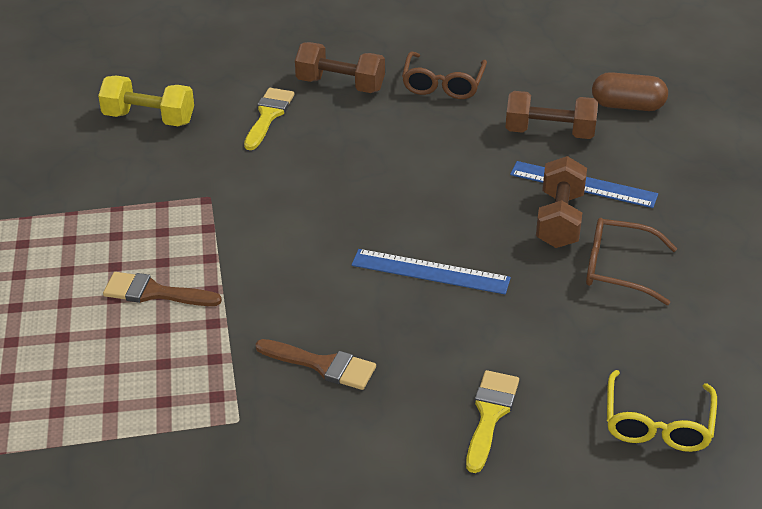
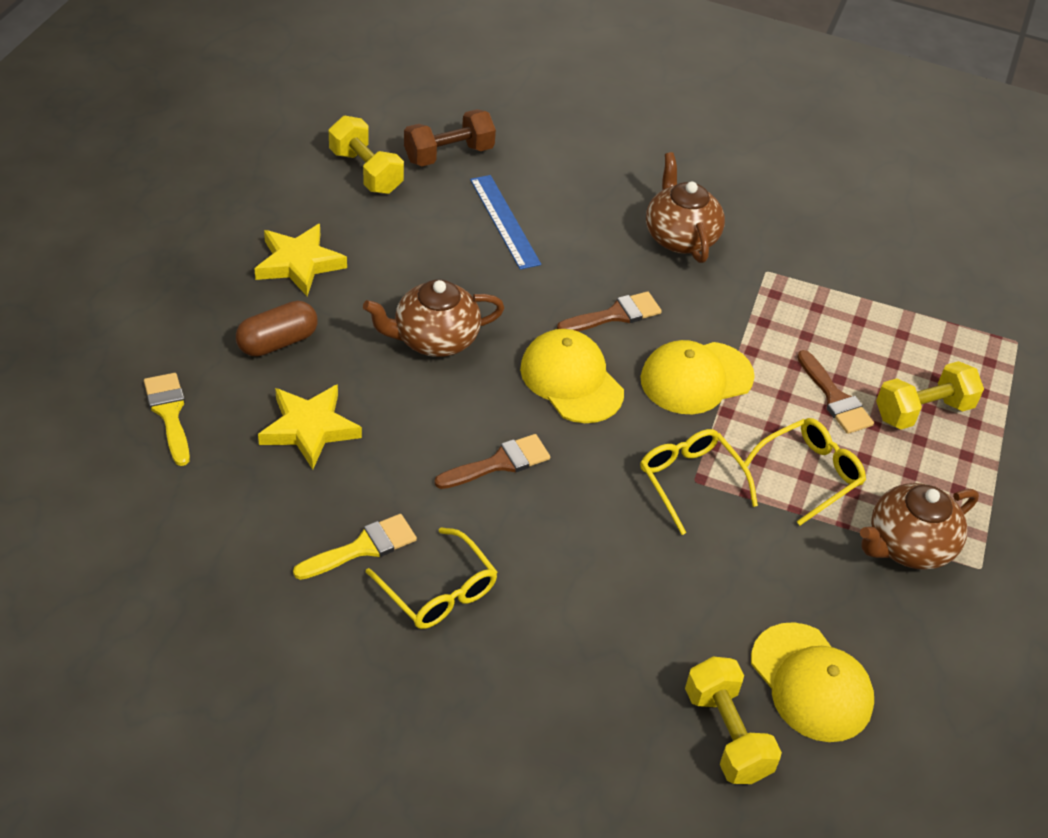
blue ruler: [352,249,511,294] [510,161,658,208] = 2 -> [470,175,541,270] = 1
brown brush: [103,272,222,306] [255,339,376,390] = 2 -> [434,434,550,489] [557,291,662,332] [797,350,874,434] = 3
brown dumbbell: [295,42,385,93] [505,91,598,139] [536,156,587,248] = 3 -> [404,109,496,166] = 1
brown glasses: [402,52,487,99] [586,218,677,305] = 2 -> none = 0
brown teapot: none = 0 -> [363,280,504,357] [646,152,725,263] [860,483,979,570] = 3
yellow cap: none = 0 -> [520,329,624,423] [640,340,755,414] [751,622,874,742] = 3
yellow dumbbell: [98,76,194,126] = 1 -> [329,116,404,194] [685,657,782,784] [876,361,984,430] = 3
yellow glasses: [607,370,717,452] = 1 -> [366,527,497,629] [640,429,758,535] [744,418,866,525] = 3
yellow star: none = 0 -> [255,224,347,296] [258,384,362,470] = 2

